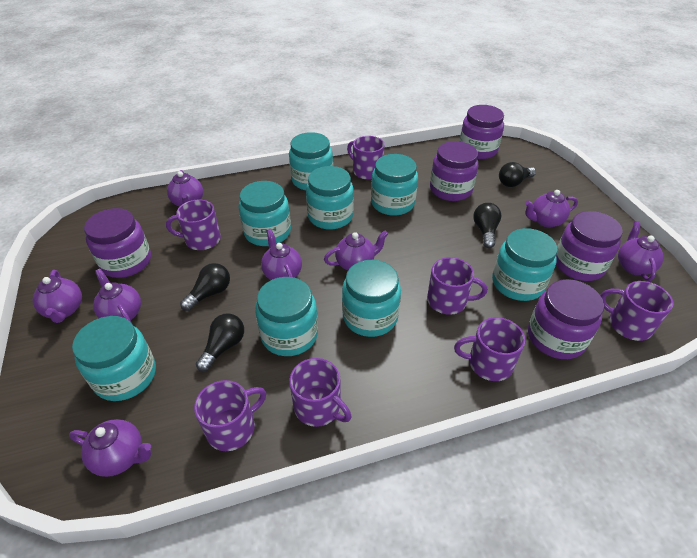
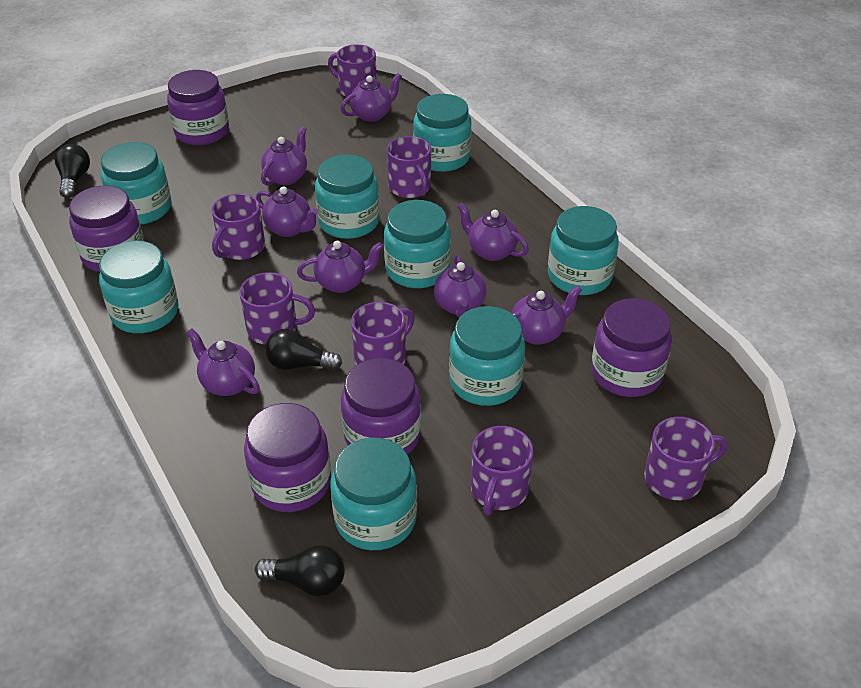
black light bulb: [180,263,230,311] [196,313,244,372] [473,203,501,248] [499,162,536,187] = 4 -> [55,144,90,198] [255,545,345,596] [265,329,342,370] = 3

